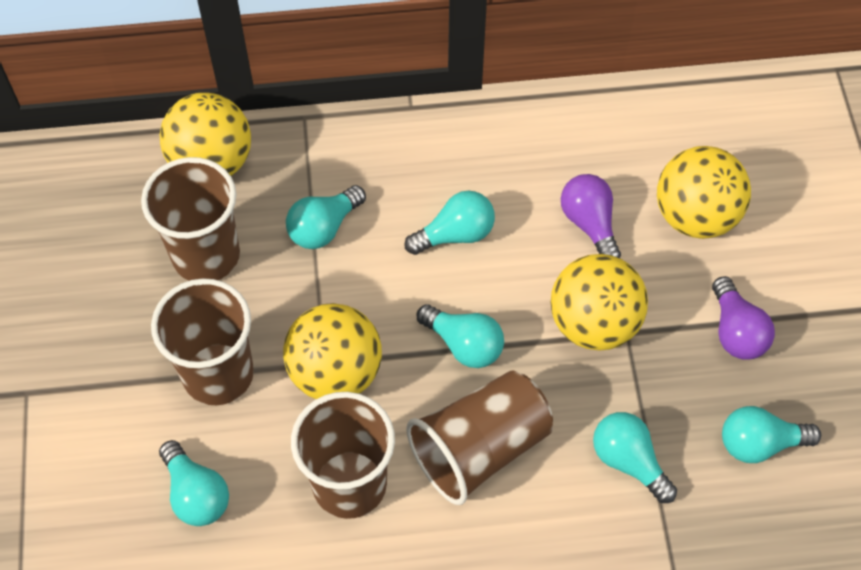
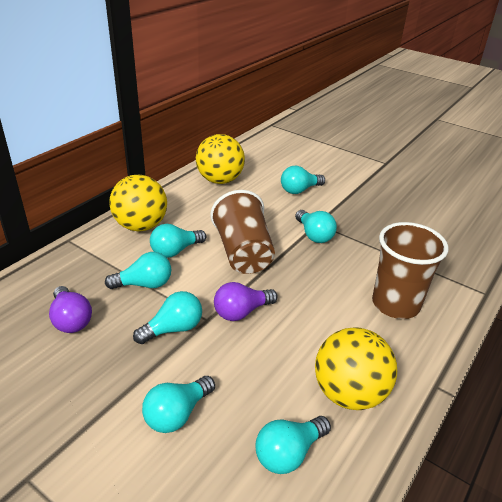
brown cup: [141,157,240,281] [151,278,254,405] [291,392,395,519] [406,370,553,505] = 4 -> [210,190,275,274] [372,222,449,319] = 2
turquoise light bulb: [159,440,229,526] [286,185,366,249] [404,191,495,255] [417,304,504,368] [593,412,677,503] [722,406,821,463] = 6 -> [105,252,171,289] [133,291,202,344] [142,376,215,433] [150,224,206,258] [256,416,331,474] [281,166,325,194] [295,210,337,243] = 7
yellow ball: [160,92,251,176] [283,303,382,399] [551,254,648,350] [657,146,751,239] = 4 -> [109,175,167,232] [196,134,245,184] [315,327,397,410] = 3

